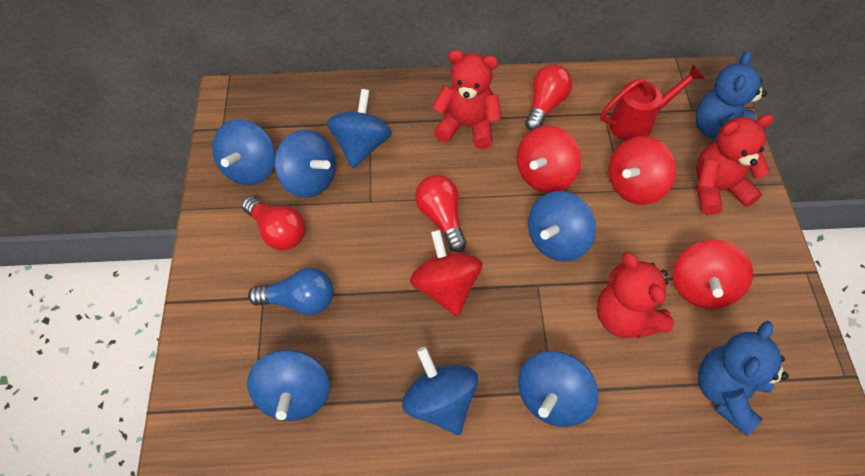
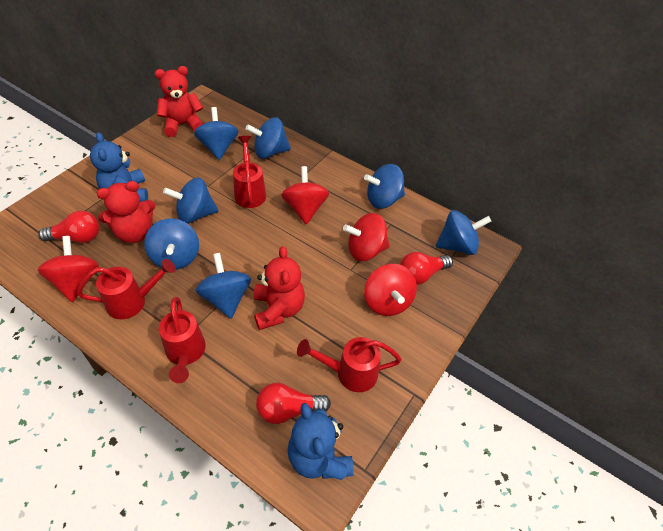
blue light bulb: [248,268,334,315] = 1 -> none = 0
red watering can: [600,64,705,141] = 1 -> [77,259,176,319] [159,297,206,383] [233,136,266,208] [297,337,402,392] = 4

